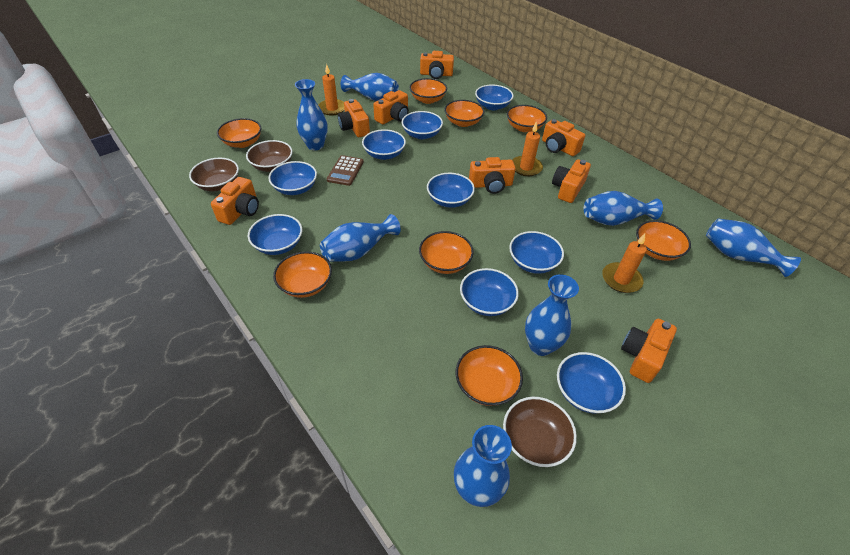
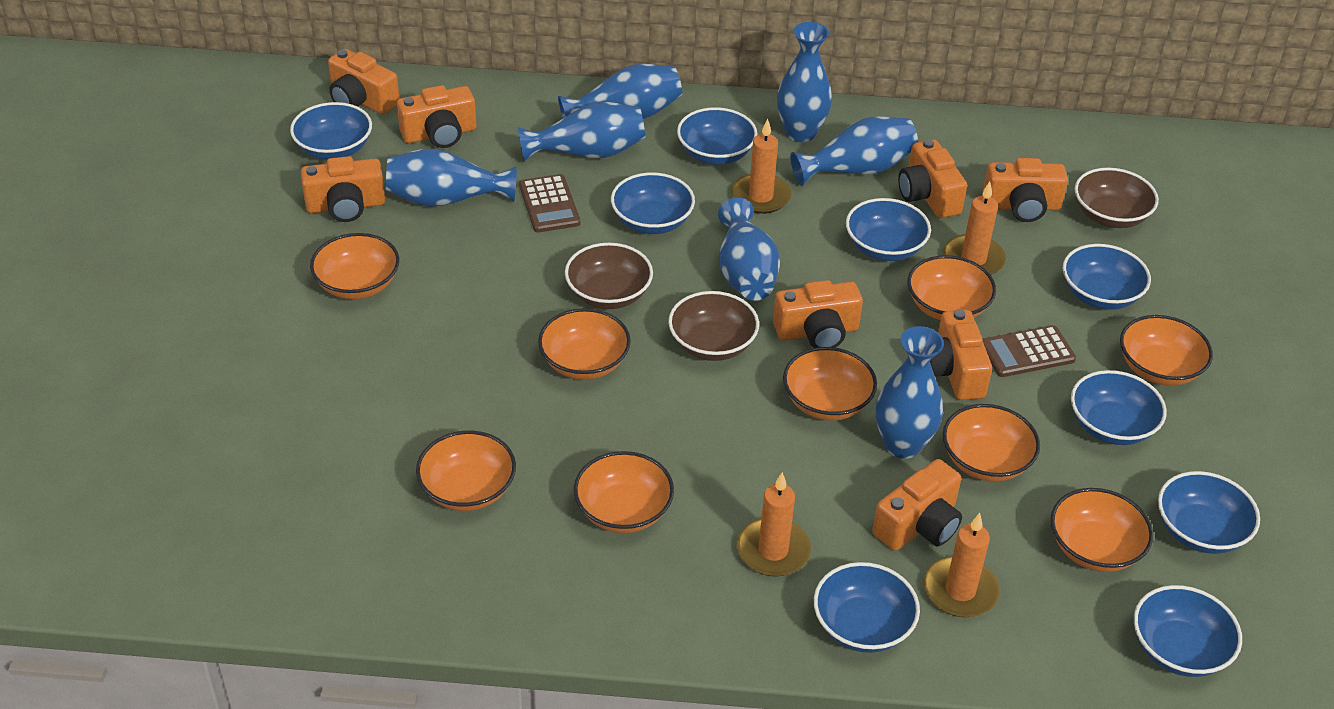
brown calculator: [327,155,364,186] = 1 -> [519,174,580,233] [983,325,1076,377] = 2
orange bowl: [217,118,261,148] [273,251,332,298] [409,78,447,104] [419,231,474,274] [444,100,484,127] [456,345,523,406] [507,105,547,132] [636,220,691,261] = 8 -> [310,233,399,299] [416,431,516,511] [538,308,631,380] [574,451,674,533] [783,347,877,421] [908,255,996,320] [943,404,1040,482] [1051,488,1153,572] [1120,315,1213,386] = 9
orange candle: [318,64,344,116] [512,121,543,176] [602,234,647,293] = 3 -> [731,119,791,214] [737,472,811,576] [924,513,1000,617] [943,182,1006,275] = 4

